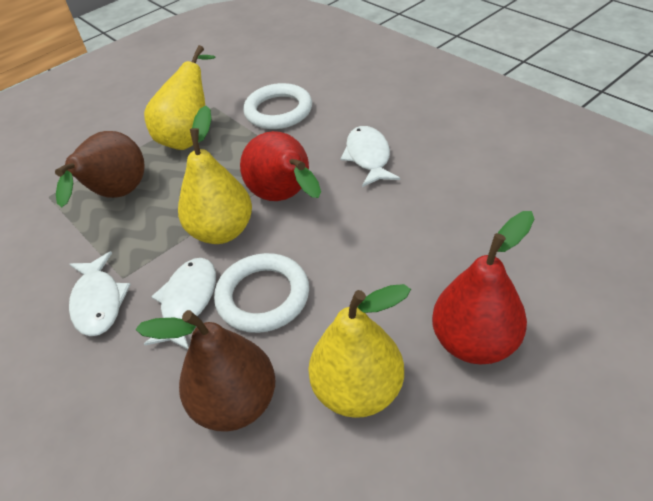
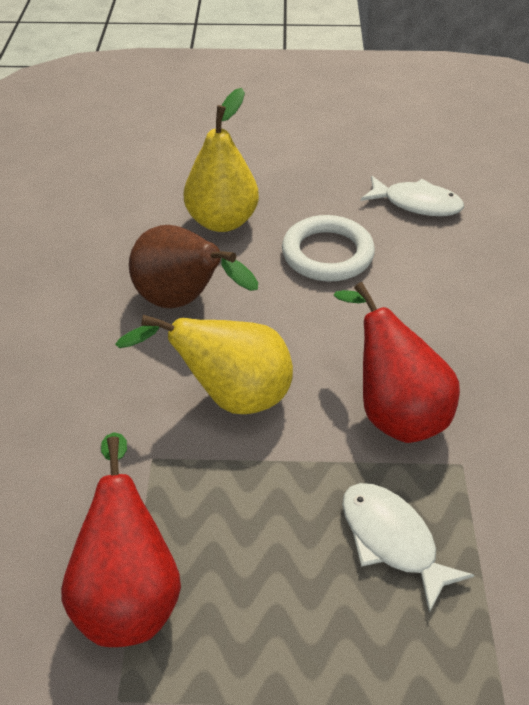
brown pear: [55,131,145,207] [136,310,276,432] = 2 -> [129,225,258,309] = 1
white fish: [69,251,131,336] [144,258,216,349] [341,126,400,187] = 3 -> [342,483,474,613] [361,176,464,216] = 2
white ring: [214,253,309,333] [243,83,312,129] = 2 -> [282,215,375,282] = 1
yellow pear: [144,45,216,150] [178,105,252,244] [308,284,411,418] = 3 -> [115,315,293,414] [184,88,259,232] = 2

